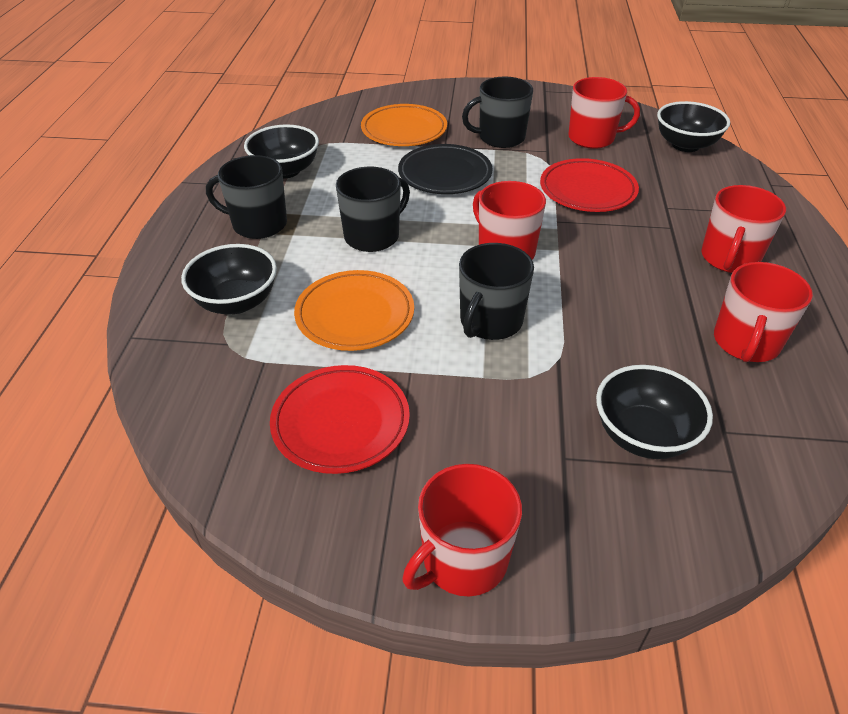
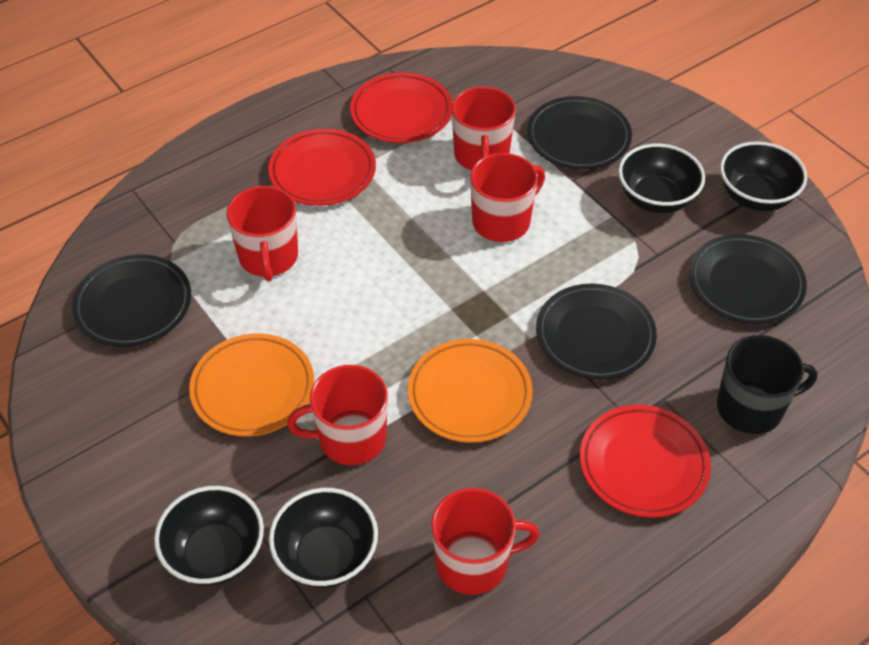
black mug: [206,155,287,239] [336,167,410,252] [459,243,534,340] [462,76,533,148] = 4 -> [717,335,818,434] = 1
black plate: [398,144,493,194] = 1 -> [72,254,191,347] [527,96,632,169] [536,284,657,380] [689,234,807,324] = 4
red plate: [270,365,410,474] [540,158,639,212] = 2 -> [268,129,376,206] [350,72,452,143] [580,405,711,518] = 3

